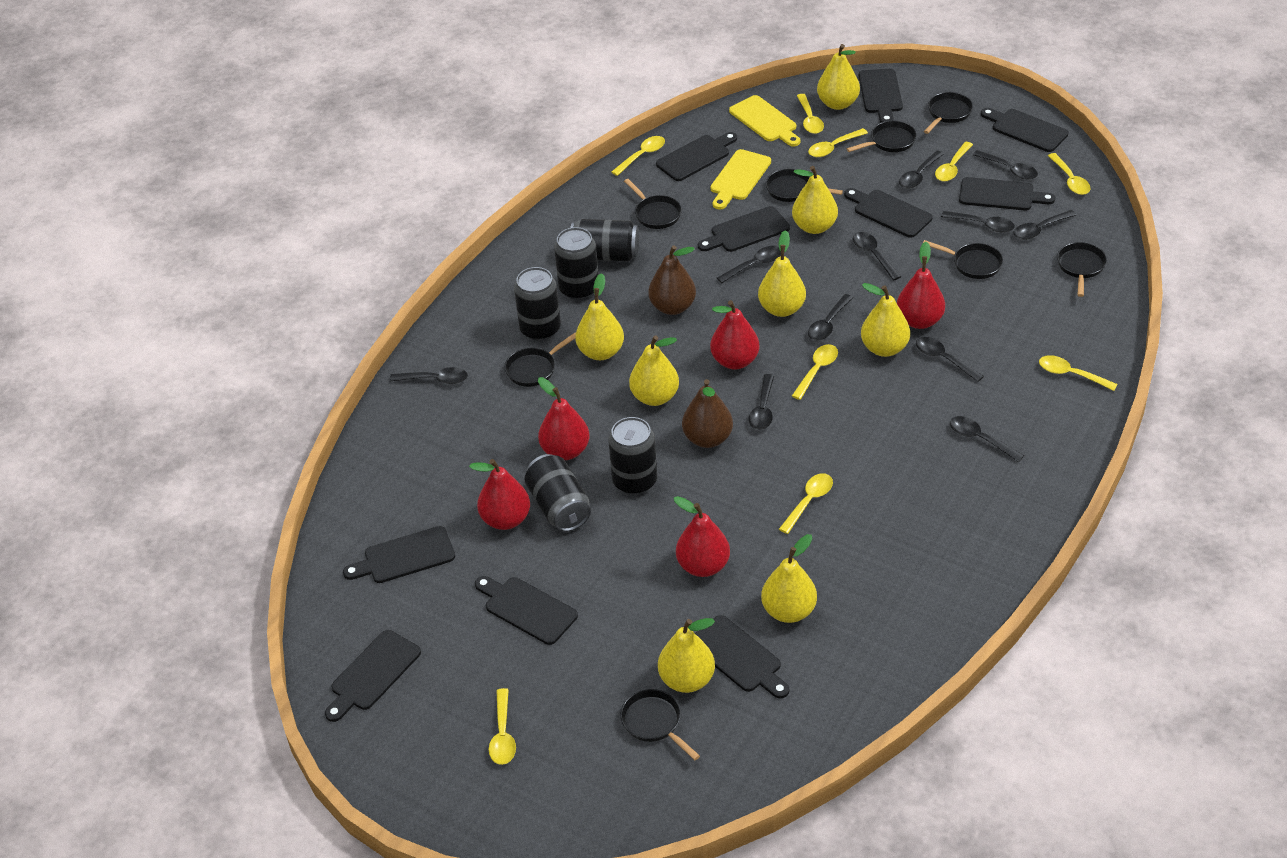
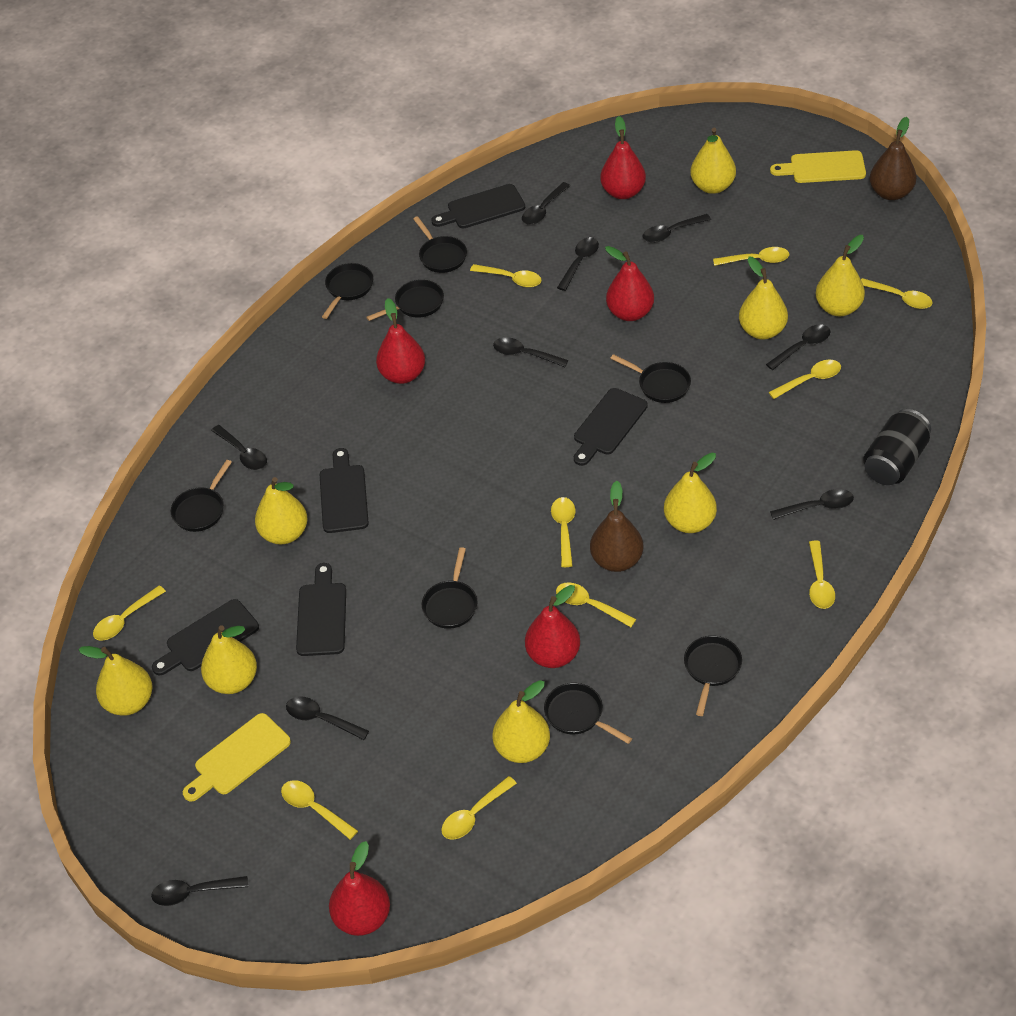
black can: [514,267,561,341] [524,454,591,532] [554,227,599,300] [570,219,639,261] [608,417,657,495] = 5 -> [863,409,931,485] = 1
black cutting board: [325,630,421,722] [343,526,455,583] [475,576,578,645] [656,132,737,181] [695,615,789,699] [698,206,790,252] [844,188,932,238] [859,69,903,123] [959,177,1055,210] [981,108,1068,152] = 10 -> [152,599,259,675] [296,563,346,656] [320,448,369,533] [431,184,525,228] [574,388,648,466] = 5
black spoon: [390,367,468,384] [717,246,781,283] [749,374,774,430] [808,294,853,341] [853,232,901,280] [899,150,944,189] [916,337,984,382] [941,211,1015,233] [950,416,1024,462] [973,150,1038,179] [1014,210,1076,240] = 11 -> [151,876,248,906] [211,425,267,470] [286,696,369,740] [493,337,568,367] [522,182,570,225] [557,237,599,291] [642,214,711,243] [766,324,830,370] [770,489,854,520] = 9
yellow spoon: [489,688,516,765] [612,136,665,176] [779,473,833,534] [792,344,838,400] [797,94,824,134] [808,128,868,157] [935,142,973,182] [1039,355,1118,391] [1048,153,1091,195] = 9 -> [93,585,166,641] [281,780,358,840] [441,776,517,840] [470,264,542,287] [551,497,576,567] [556,582,636,627] [713,247,789,266] [769,360,841,399] [809,541,835,609] [861,278,933,309] = 10

